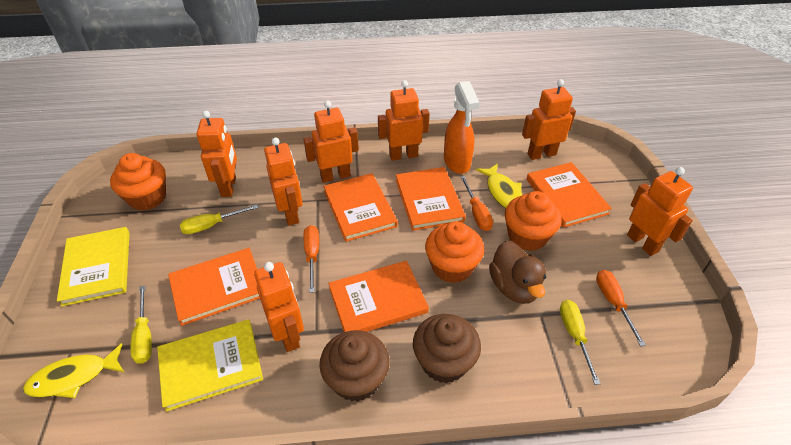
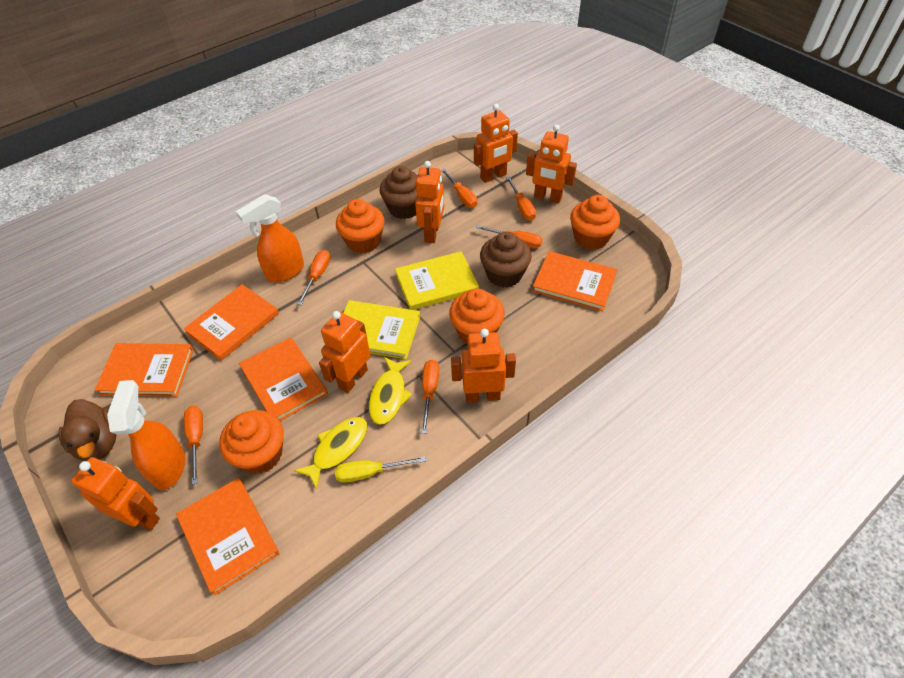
orange cupcake: [110,153,166,211] [425,221,484,283] [505,191,562,251] = 3 -> [219,410,284,474] [336,199,385,253] [449,289,505,345] [570,195,620,250] = 4
orange robot: [197,111,237,197] [254,262,304,352] [264,138,303,226] [303,100,359,183] [378,80,430,161] [522,79,576,160] [627,167,693,256] = 7 -> [72,457,160,531] [319,311,371,393] [415,161,444,243] [451,329,516,402] [474,104,518,183] [526,124,577,203] = 6
orange screwdriver: [304,225,319,293] [460,176,493,231] [596,270,646,347] = 3 -> [184,406,203,485] [297,250,330,305] [421,360,439,434] [441,168,477,208] [475,225,542,248] [506,177,536,221] = 6
orange spray bottle: [444,81,480,174] = 1 -> [107,380,185,490] [236,194,304,282] = 2
yellow screwdriver: [130,286,152,364] [180,205,258,234] [560,300,601,385] = 3 -> [335,456,426,483] = 1

